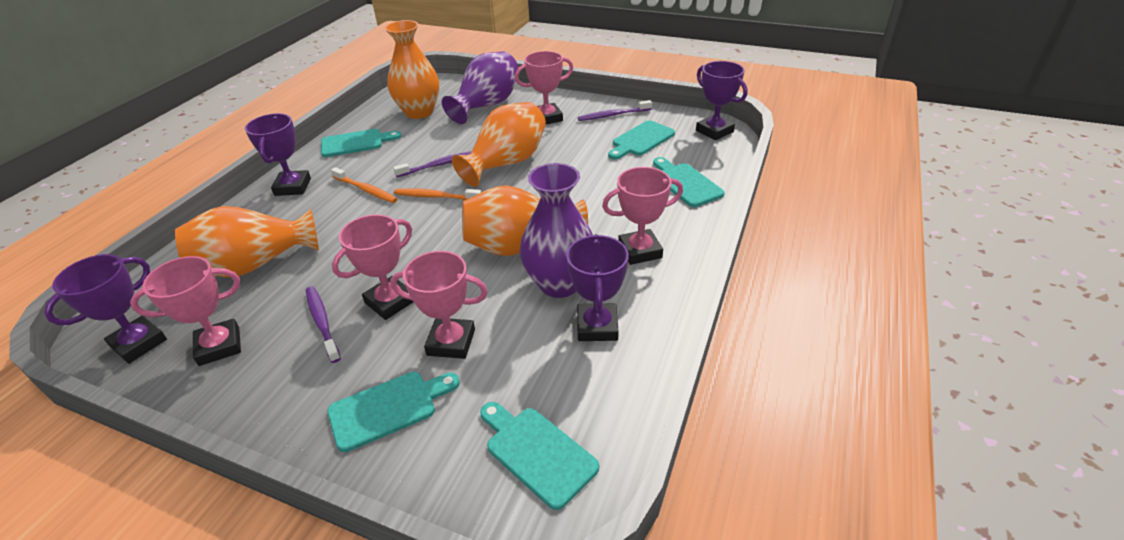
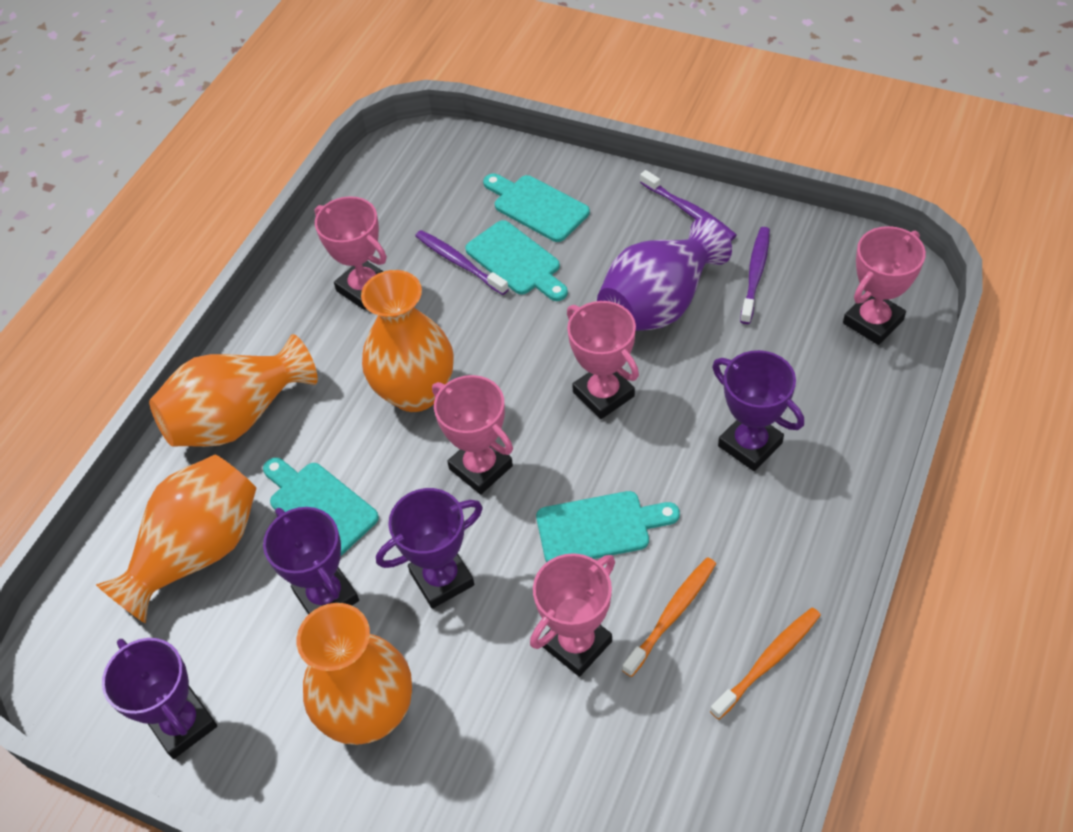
purple vase: [442,51,518,124] [520,163,593,298] = 2 -> [597,217,732,331] = 1
turquoise cutting board: [321,129,401,157] [327,372,460,452] [480,402,599,510] [608,120,675,160] [653,157,725,207] = 5 -> [263,458,379,555] [465,220,568,301] [483,174,590,242] [536,491,680,563] = 4

